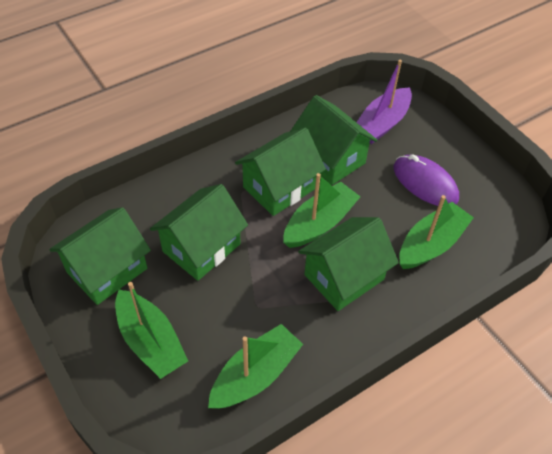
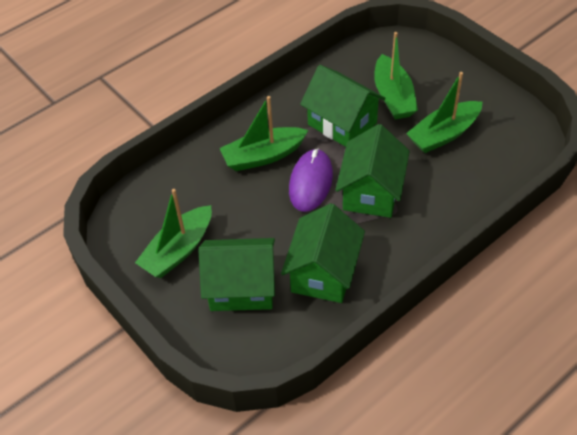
green house: [50,207,151,305] [150,184,248,281] [235,127,326,216] [291,95,377,185] [298,217,399,311] = 5 -> [198,238,275,311] [281,203,365,303] [300,65,385,147] [335,124,410,218] = 4
purple boat: [356,60,412,144] = 1 -> none = 0

